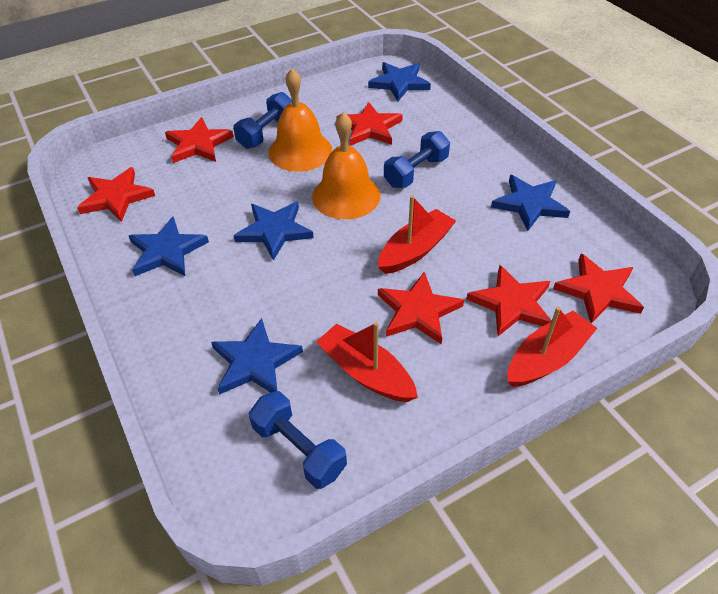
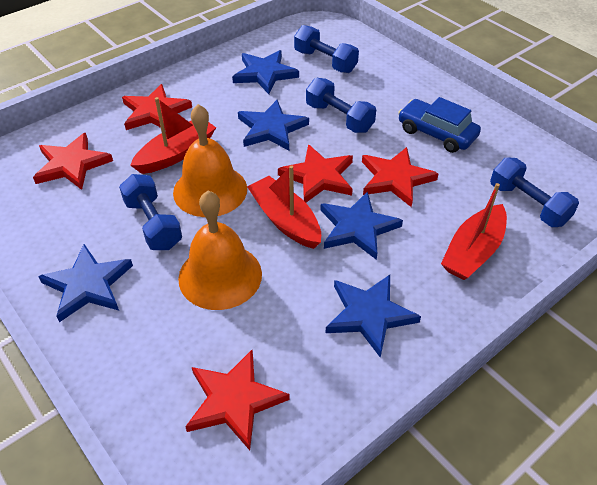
blue car: none = 0 -> [398,97,481,153] = 1
blue dumbbell: [233,92,292,149] [249,391,347,489] [384,131,450,188] = 3 -> [119,174,182,250] [294,25,359,73] [306,78,376,133] [490,157,579,227] = 4
red star: [77,167,155,222] [165,117,234,163] [336,102,403,146] [378,272,464,344] [466,265,552,336] [553,254,644,323] = 6 -> [33,133,113,190] [122,84,192,130] [185,350,290,450] [278,144,353,202] [362,147,439,207] = 5

